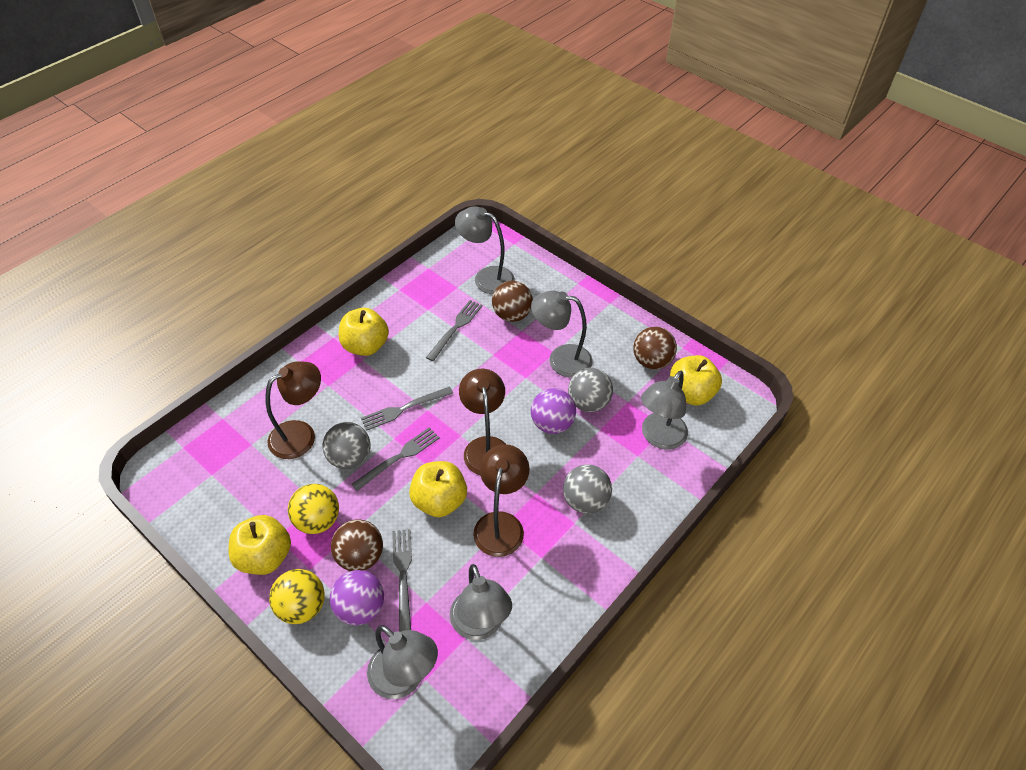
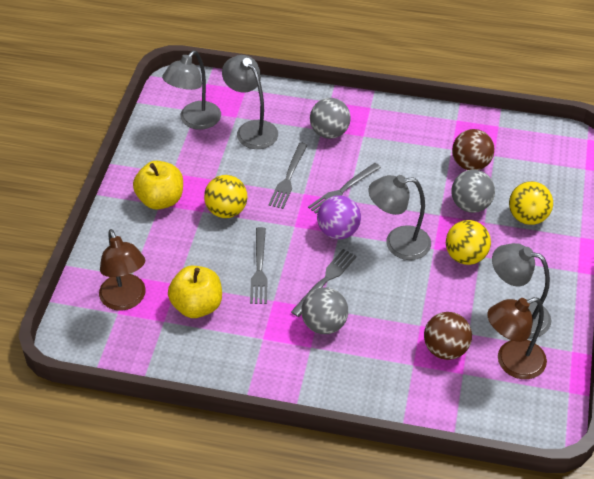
brown ball: [331,519,383,571] [492,281,533,322] [633,327,677,369] = 3 -> [424,312,472,360] [452,129,494,170] = 2
brown lamp: [265,361,321,459] [459,369,506,475] [473,444,529,557] = 3 -> [99,229,146,311] [487,297,547,379] = 2
grey lamp: [367,625,438,699] [450,564,512,640] [455,206,515,294] [531,291,593,378] [641,371,688,449] = 5 -> [162,51,221,130] [222,55,278,149] [369,175,431,260] [492,243,551,338] = 4
purple ball: [330,570,384,626] [531,388,576,434] = 2 -> [317,195,361,239] = 1
yellow apple: [229,515,291,575] [339,308,389,356] [409,461,467,517] [670,355,722,406] = 4 -> [133,161,183,210] [168,266,222,318] = 2
yellow ball: [269,569,325,624] [288,484,339,534] = 2 -> [204,175,247,218] [446,220,491,265] [509,181,553,225] = 3

